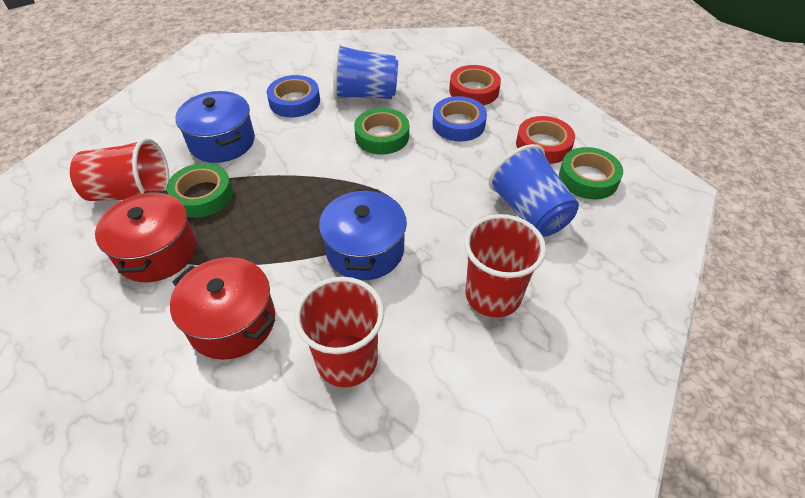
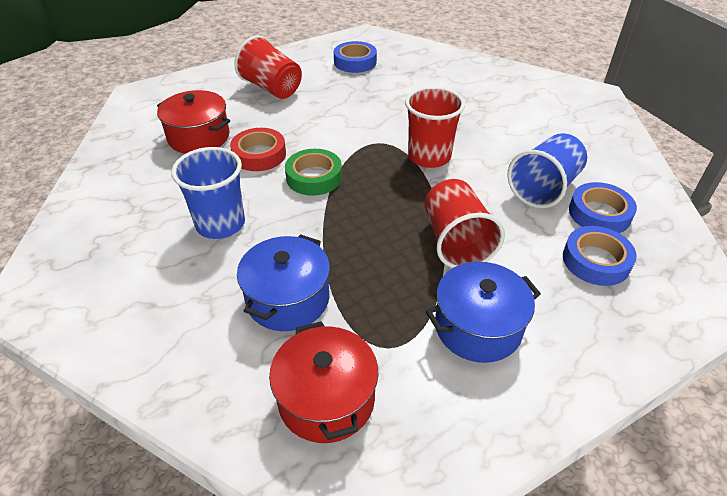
blue tape: [267,75,320,118] [432,96,487,142] = 2 -> [334,41,377,73] [563,226,637,286] [569,182,637,233] = 3
green tape: [166,163,233,218] [354,108,409,155] [559,147,623,199] = 3 -> [285,149,342,196] = 1
red tape: [449,65,501,105] [516,116,575,164] = 2 -> [230,128,286,171] = 1

